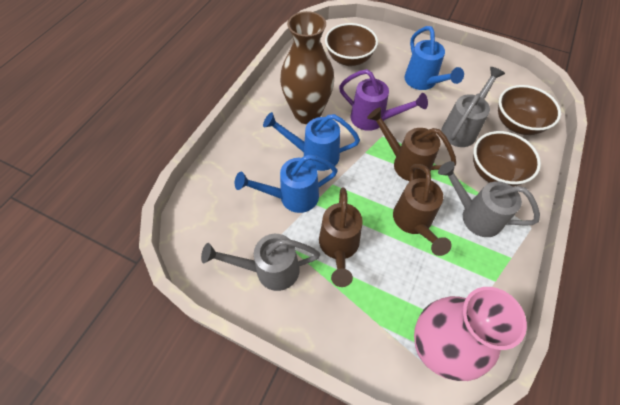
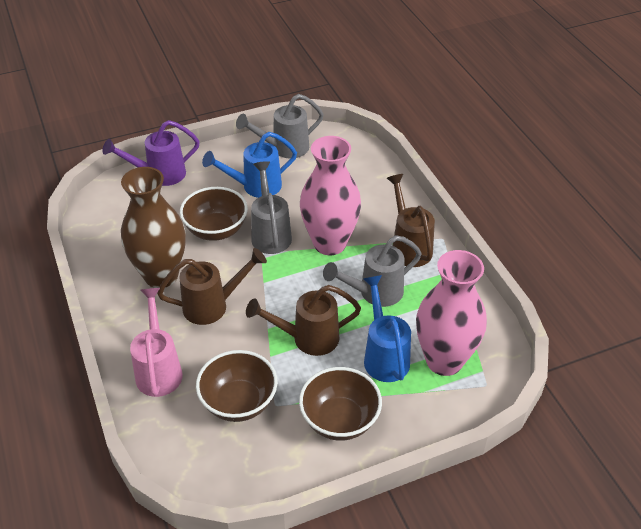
blue watering can: [235,155,338,213] [263,112,360,171] [404,26,464,90] = 3 -> [202,132,297,198] [364,275,411,382] = 2
pink vase: [414,287,527,381] = 1 -> [300,136,361,255] [416,250,487,376] = 2
pink watering can: none = 0 -> [130,288,183,397] = 1

